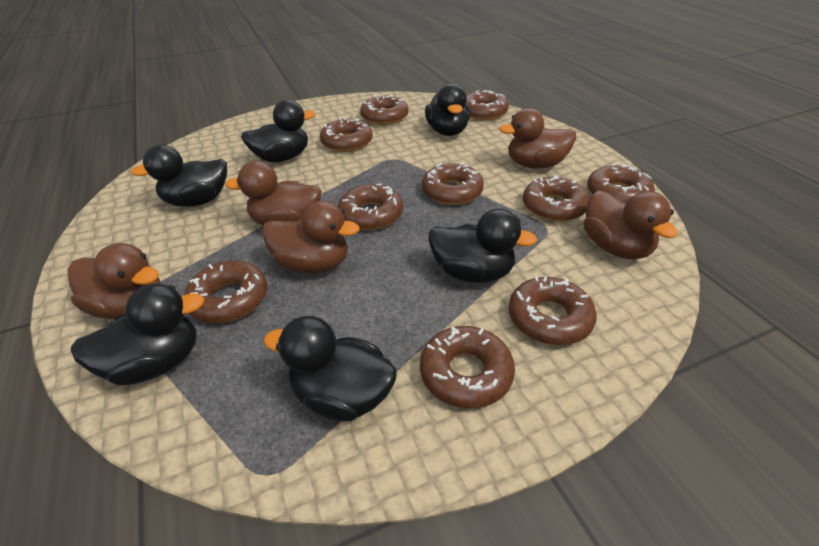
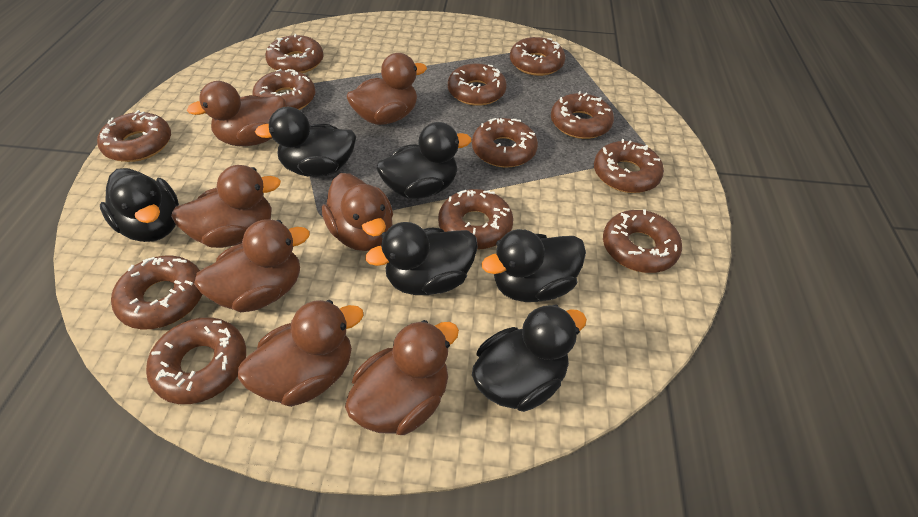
brown donut: [184,261,268,323] [320,118,373,152] [338,184,403,230] [360,95,408,125] [420,326,515,409] [422,163,484,205] [466,90,509,120] [509,276,597,345] [523,175,590,222] [587,163,655,203] = 10 -> [97,110,171,162] [111,255,202,330] [146,317,246,404] [252,69,316,110] [265,34,324,73] [438,189,513,249] [448,63,507,106] [472,118,538,167] [510,37,565,76] [551,91,614,139] [594,139,664,193] [603,209,682,273] = 12
brown duck: [68,243,161,320] [225,161,322,226] [262,201,360,274] [499,108,576,169] [584,190,678,260] = 5 -> [171,165,281,248] [187,81,286,146] [194,219,310,312] [238,300,364,407] [321,173,393,251] [345,320,459,435] [347,53,427,125] = 7

